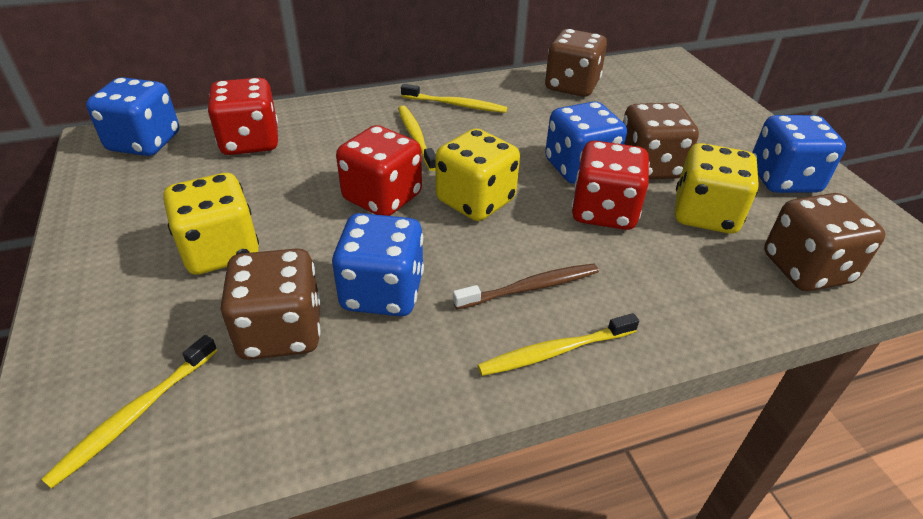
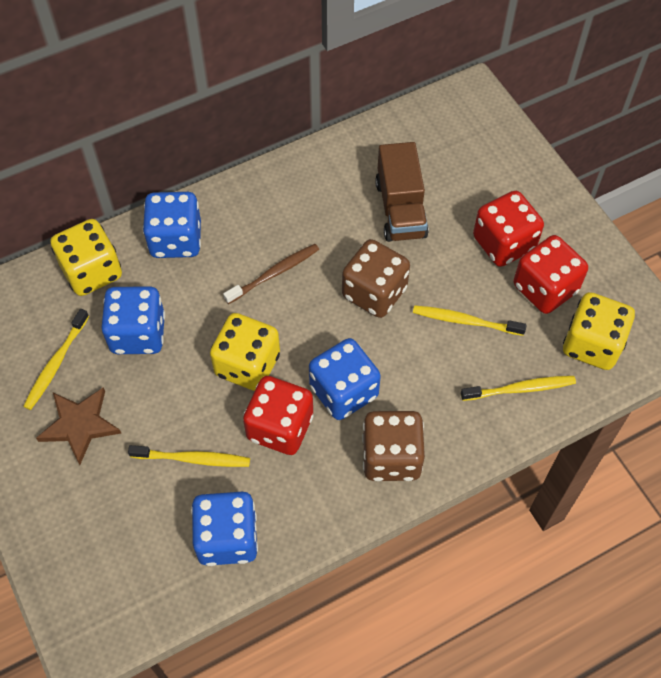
brown dice: [221,248,321,360] [545,29,607,97] [623,103,699,180] [764,193,886,291] = 4 -> [342,239,410,318] [362,411,425,481] = 2
brown star: none = 0 -> [36,387,121,465] = 1
brown truck: none = 0 -> [375,142,429,242] = 1

